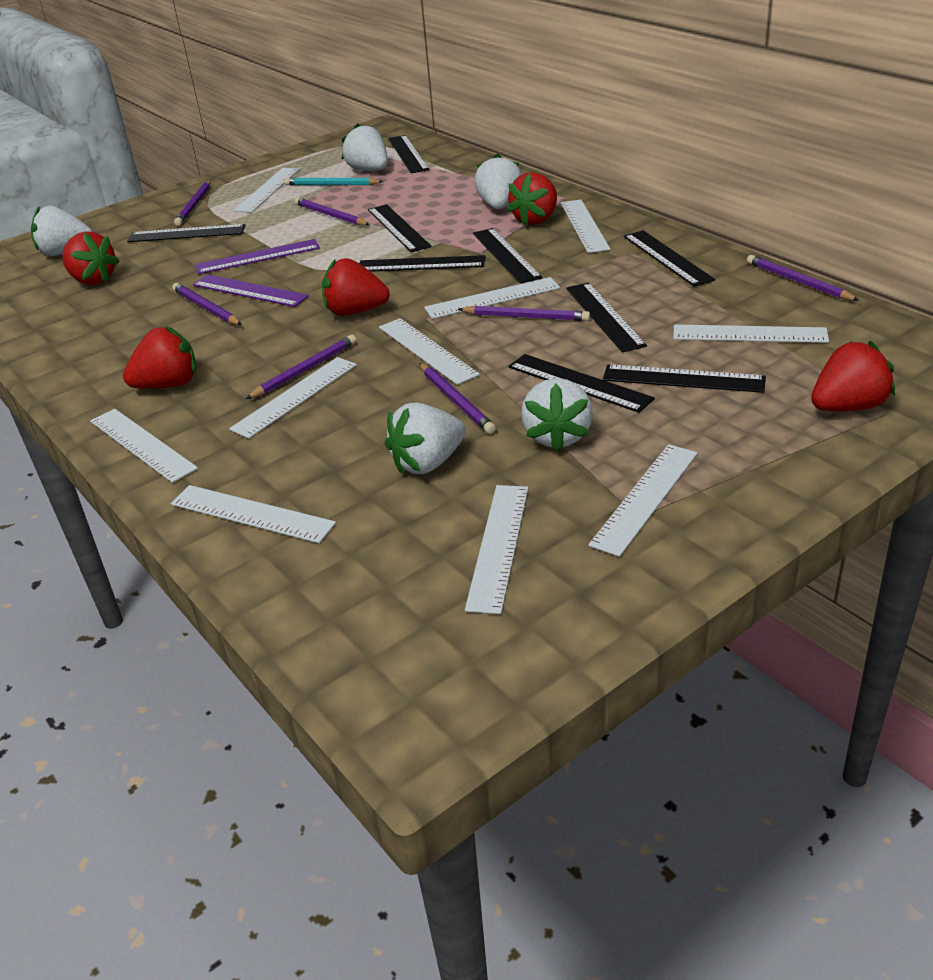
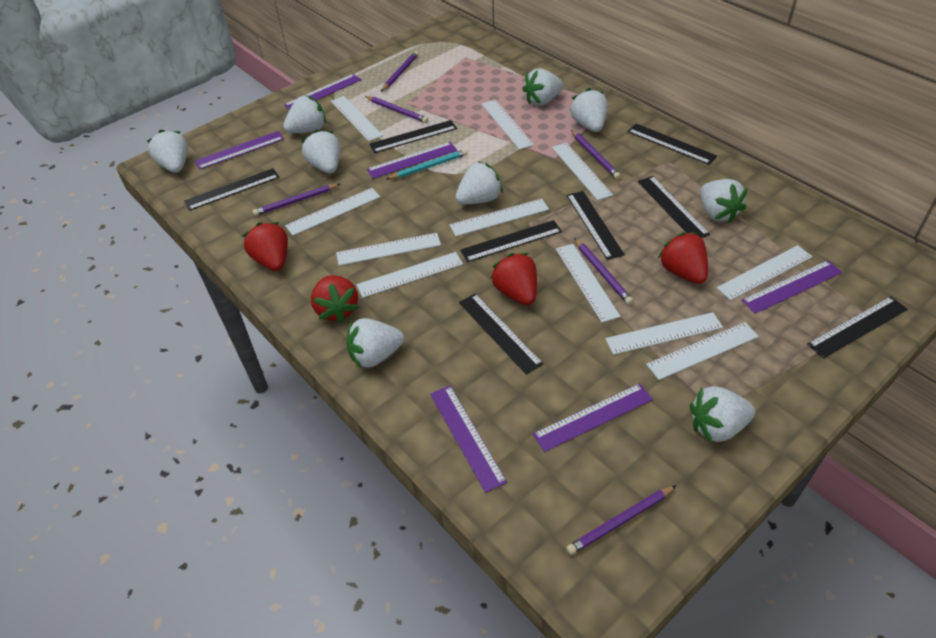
black ruler: [127,224,246,242] [359,255,485,272] [368,204,432,252] [388,135,430,173] [473,228,542,283] [509,354,655,413] [566,283,647,352] [603,364,766,393] [624,230,715,287] = 9 -> [184,168,279,211] [369,120,457,153] [459,294,543,374] [460,220,562,262] [567,191,625,260] [627,124,717,165] [638,176,710,238] [807,296,908,358] = 8
purple pencil: [172,283,242,325] [174,180,211,226] [246,335,356,399] [294,197,370,225] [419,363,496,434] [458,306,590,321] [747,255,860,301] = 7 -> [252,184,340,216] [365,96,428,123] [381,51,419,92] [566,485,677,555] [571,130,621,179] [574,238,633,305] = 6
purple ruler: [193,274,309,307] [195,239,320,274] = 2 -> [195,131,284,170] [284,74,361,110] [367,142,457,179] [430,386,507,493] [533,383,653,452] [741,260,842,314] = 6
red strawberry: [62,231,120,285] [123,326,196,389] [322,258,390,316] [507,172,557,226] [811,341,895,411] = 5 -> [242,222,288,271] [311,275,359,323] [491,253,537,305] [658,232,708,284] = 4
white ruler: [90,409,198,483] [171,485,336,543] [229,357,357,439] [234,168,299,212] [379,318,480,385] [424,277,560,319] [465,485,528,614] [561,200,610,253] [588,444,698,557] [673,325,829,343] = 10 -> [285,188,380,236] [331,96,383,141] [336,233,441,266] [357,252,463,298] [450,198,549,236] [482,100,534,150] [552,142,613,201] [556,244,621,323] [605,312,723,355] [646,322,759,380] [717,245,813,300] = 11
white strawberry: [31,206,92,256] [342,123,388,171] [385,403,466,474] [474,154,522,209] [521,378,593,452] = 5 -> [147,130,188,173] [283,95,326,133] [301,130,340,173] [346,318,404,368] [456,161,503,204] [522,68,563,106] [570,88,607,132] [690,386,755,443] [700,179,747,223] = 9

